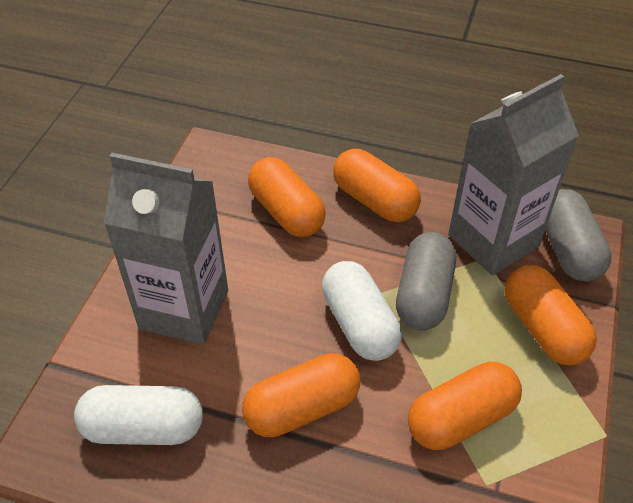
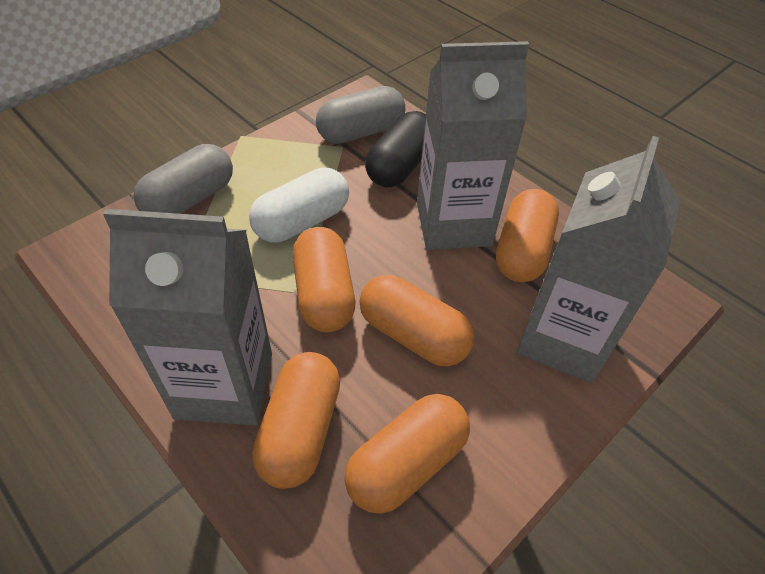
black capsule: none = 0 -> [365,111,426,187] = 1
grey carton: [104,153,228,345] [448,74,579,276] = 2 -> [103,209,272,426] [417,41,529,250] [516,136,680,383] = 3
white capsule: [74,385,203,445] [322,261,402,361] = 2 -> [249,167,349,242] = 1

